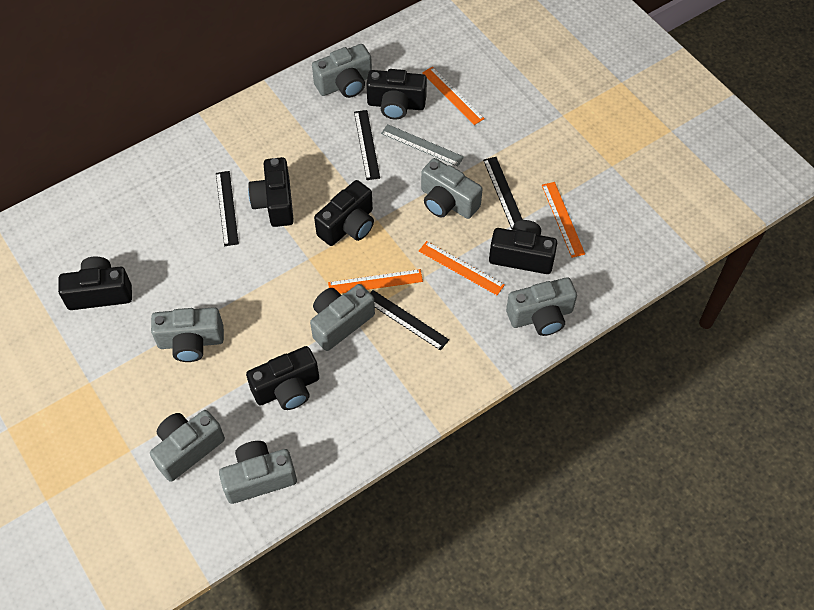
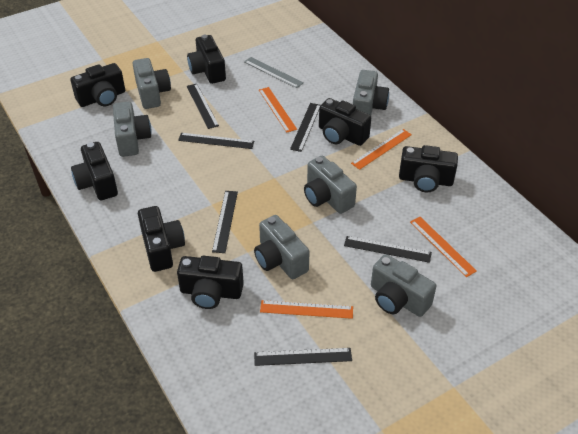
black camera: [58,256,132,310] [246,346,319,410] [248,157,294,227] [314,180,374,246] [366,69,427,119] [489,220,557,274] = 6 -> [70,63,125,107] [71,142,118,200] [138,206,185,272] [177,256,244,309] [187,35,226,84] [319,98,371,146] [399,145,458,192] = 7
black ruler: [216,171,239,246] [354,110,380,180] [370,290,449,351] [483,157,523,230] = 4 -> [178,133,254,149] [187,84,219,129] [212,191,238,253] [254,348,352,366] [290,103,320,152] [344,236,432,263] = 6
grey camera: [150,410,225,482] [151,307,224,362] [219,441,297,504] [310,284,375,351] [312,44,372,98] [421,158,483,219] [506,277,577,336] = 7 -> [113,102,152,157] [133,58,171,109] [254,215,310,279] [304,156,357,214] [353,70,389,115] [371,254,437,317] = 6

